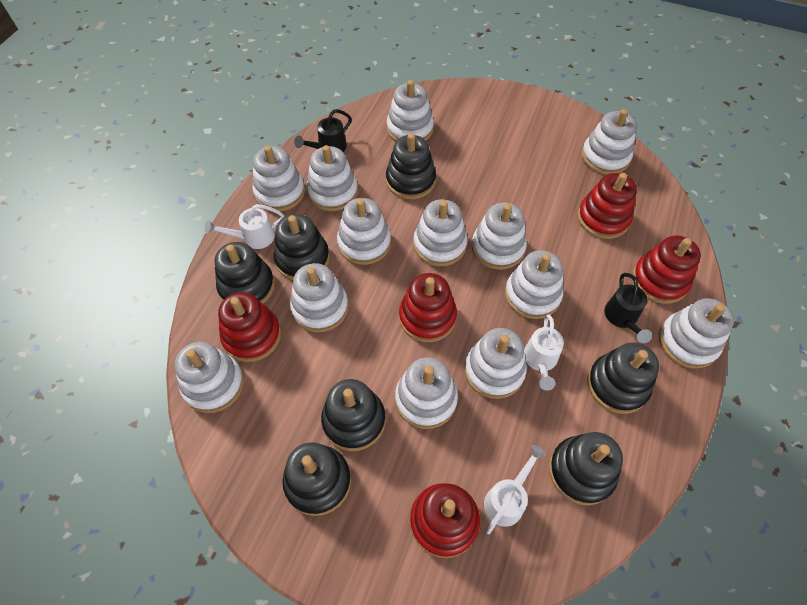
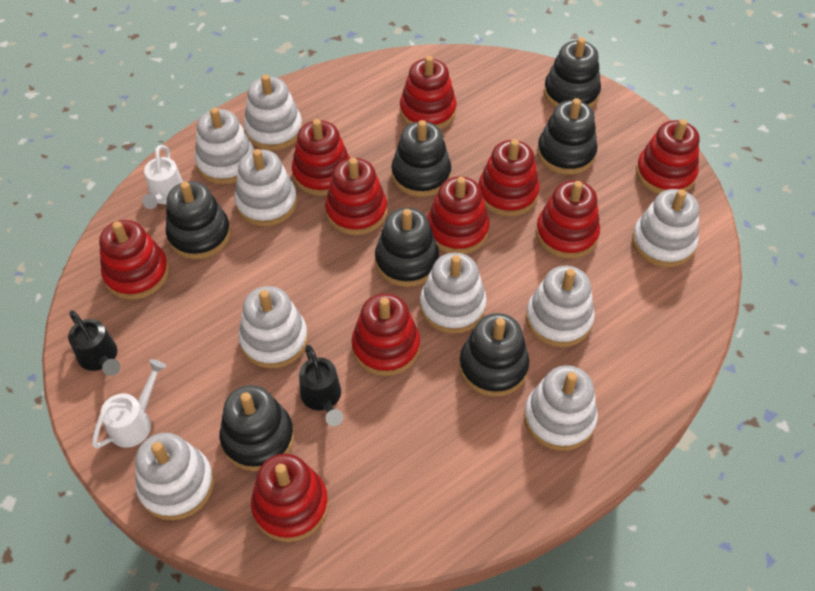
red stacking toy: [218,292,281,362] [399,273,457,342] [410,483,480,558] [578,173,637,239] [633,236,701,304] = 5 -> [99,220,169,300] [251,454,329,542] [292,119,350,196] [325,158,387,235] [351,293,420,376] [400,56,457,129] [427,176,490,254] [479,139,540,216] [536,180,600,258] [636,119,699,194] = 10
white stacking toy: [175,342,244,413] [252,146,305,211] [290,263,348,333] [306,145,358,211] [337,198,391,265] [387,80,434,142] [395,357,458,429] [413,199,468,266] [464,328,527,399] [472,203,527,270] [505,250,563,319] [582,109,637,175] [659,298,734,369] = 13 -> [135,433,214,520] [195,108,254,184] [235,149,297,226] [238,286,308,368] [244,75,303,150] [420,253,487,334] [524,365,598,451] [526,266,595,347] [632,189,699,267] = 9
white watering can: [205,204,284,249] [484,445,546,534] [524,314,564,391] = 3 -> [92,359,166,448] [142,145,183,209] = 2

